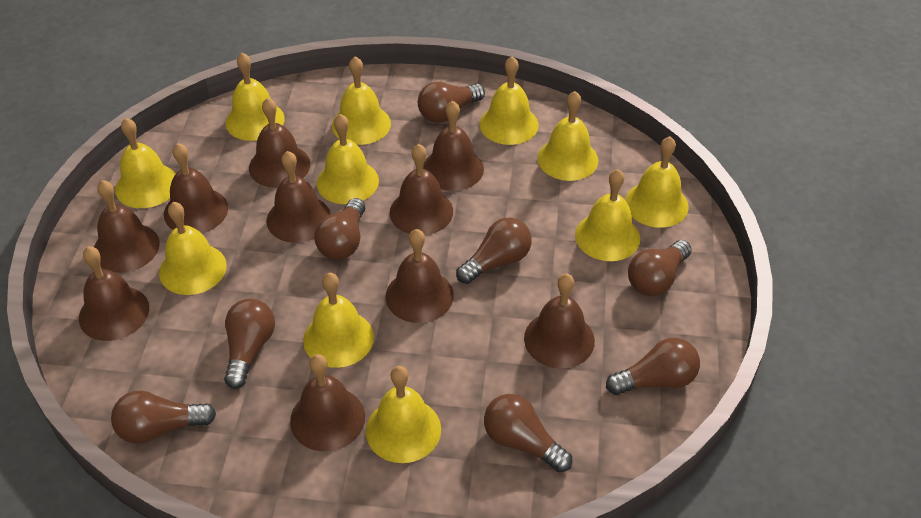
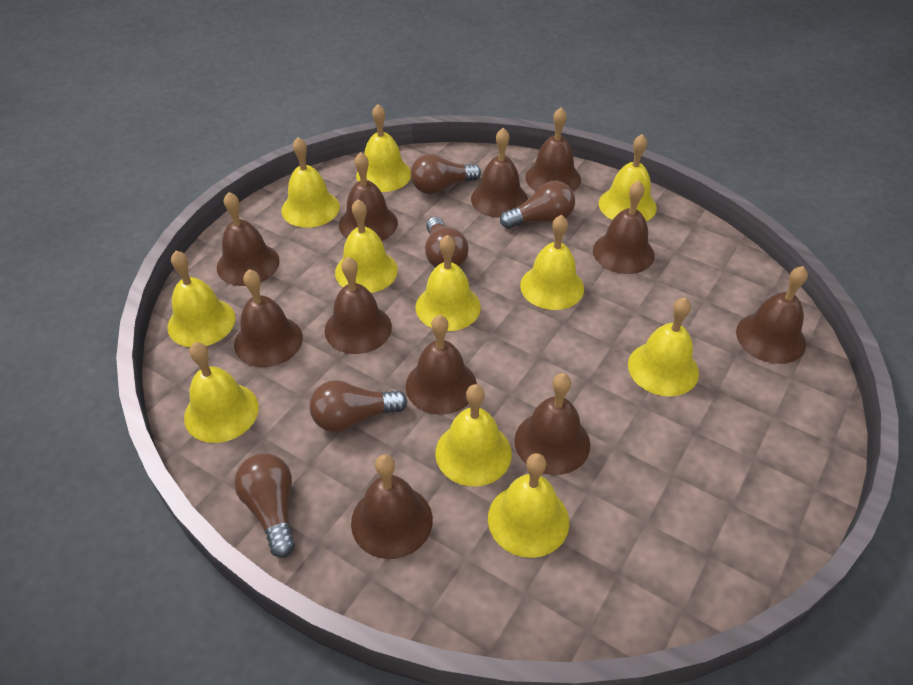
brown bell: [79,246,149,341] [94,180,160,273] [164,143,228,233] [249,98,310,188] [266,151,331,243] [290,354,365,451] [385,229,454,323] [390,144,453,235] [423,101,484,191] [524,273,595,369] = 10 -> [217,192,280,286] [234,269,303,367] [325,257,392,354] [339,152,398,241] [351,454,433,559] [406,315,477,415] [471,128,528,218] [514,373,590,475] [525,107,581,191] [593,181,655,274] [736,266,808,364] = 11
brown light bulb: [111,390,216,444] [224,299,275,389] [314,198,365,260] [418,82,485,123] [456,218,532,284] [484,394,572,473] [606,338,700,395] [628,240,692,296] = 8 -> [234,453,295,558] [309,380,407,432] [411,154,481,194] [425,217,469,268] [500,181,575,229] = 5

